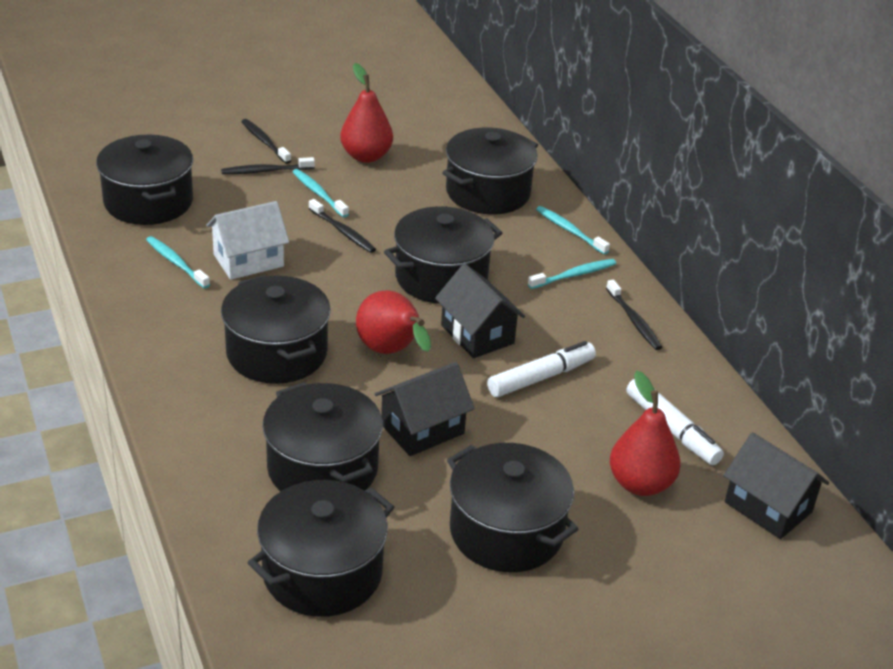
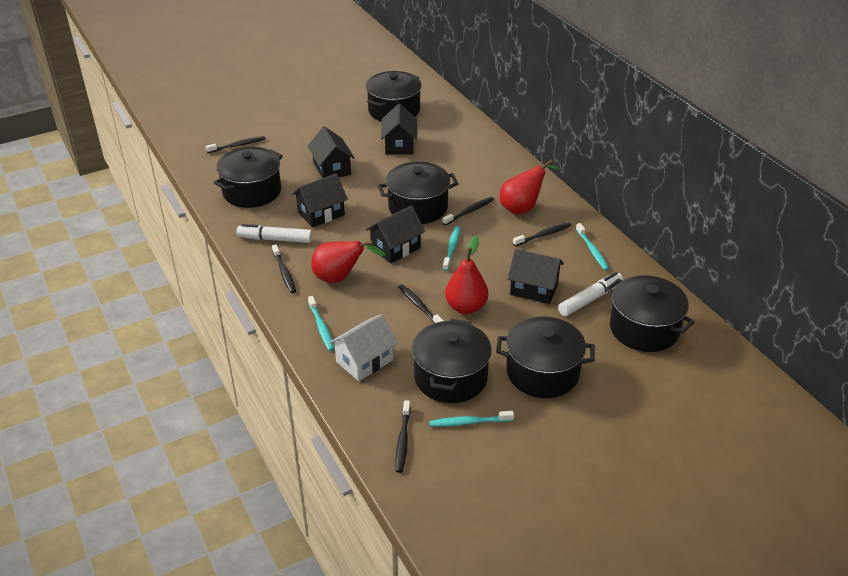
black house: [375,362,475,456] [435,264,525,358] [723,432,829,539] = 3 -> [292,174,348,228] [308,126,355,178] [366,205,425,263] [381,104,417,155] [508,249,564,304] = 5
black pot: [96,135,193,225] [221,275,331,384] [248,480,394,617] [262,382,383,492] [384,206,502,304] [442,128,538,214] [447,443,578,572] = 7 -> [214,147,283,208] [366,71,422,122] [377,162,459,224] [412,319,492,403] [496,316,595,398] [606,275,695,352] = 6
black toothbrush: [221,157,315,174] [241,119,291,164] [308,199,376,253] [606,279,662,350] = 4 -> [206,136,266,153] [272,244,296,293] [396,400,410,473] [399,284,444,323] [442,197,494,225] [513,222,572,246] = 6

